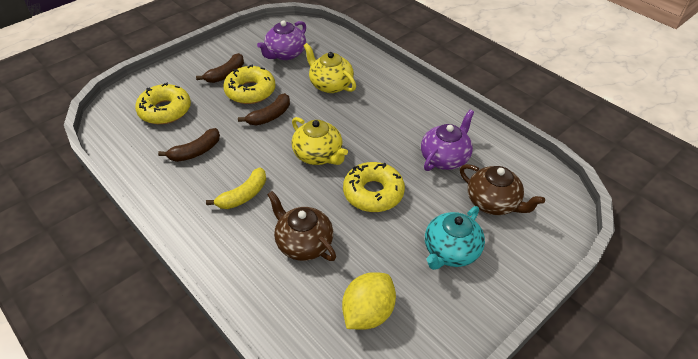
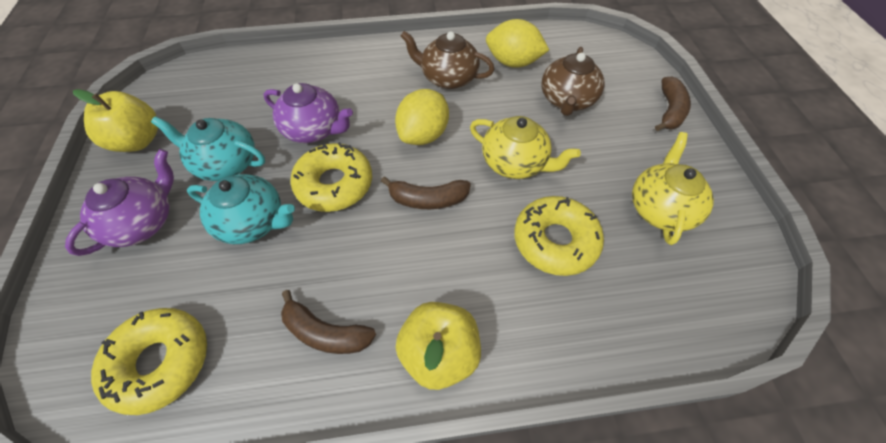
turquoise teapot: [425,206,485,270] = 1 -> [151,116,265,181] [187,174,295,244] = 2
yellow apple: none = 0 -> [73,89,158,152] [395,302,481,390] = 2
yellow banana: [206,167,266,209] = 1 -> none = 0
yellow lemon: [342,272,396,330] = 1 -> [395,89,449,145] [486,19,549,68] = 2

